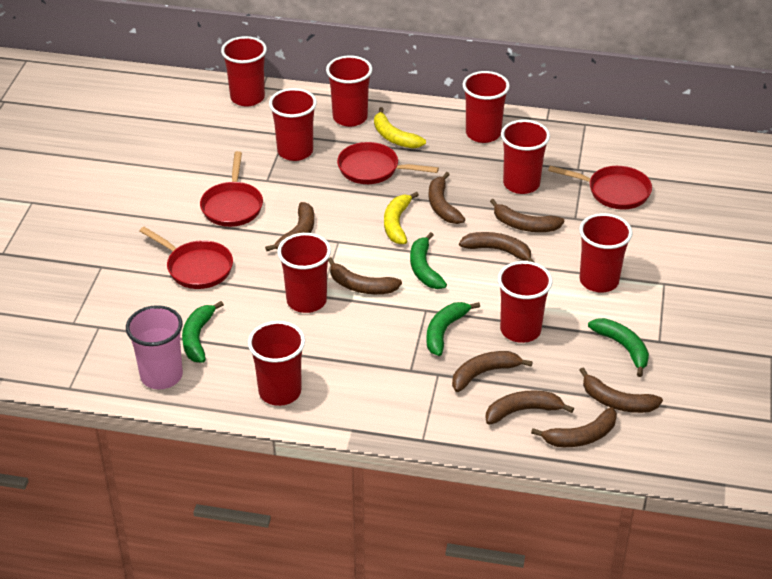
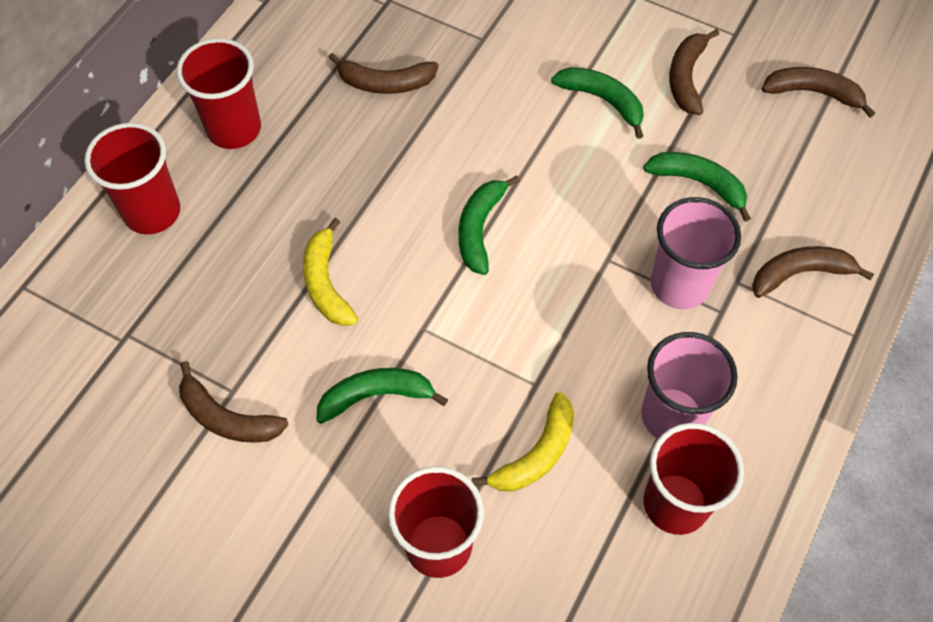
brown banana: [265,202,314,251] [328,257,402,294] [429,172,465,224] [452,351,533,392] [459,232,535,263] [486,390,574,425] [490,199,564,232] [531,407,617,447] [580,367,663,413] = 9 -> [179,361,289,443] [328,53,438,94] [669,29,719,115] [752,246,874,298] [762,67,875,118] = 5
pink cup: [126,305,183,389] = 1 -> [641,332,738,439] [651,197,741,309] = 2
red cup: [221,36,267,107] [248,321,305,406] [269,88,317,161] [277,233,331,313] [326,55,372,127] [463,71,510,143] [498,261,553,343] [501,120,550,194] [579,213,633,292] = 9 -> [84,123,180,234] [176,38,261,149] [388,466,484,578] [643,423,744,535] = 4
red pan: [140,227,233,289] [200,151,263,227] [337,142,439,184] [548,166,652,209] = 4 -> none = 0

